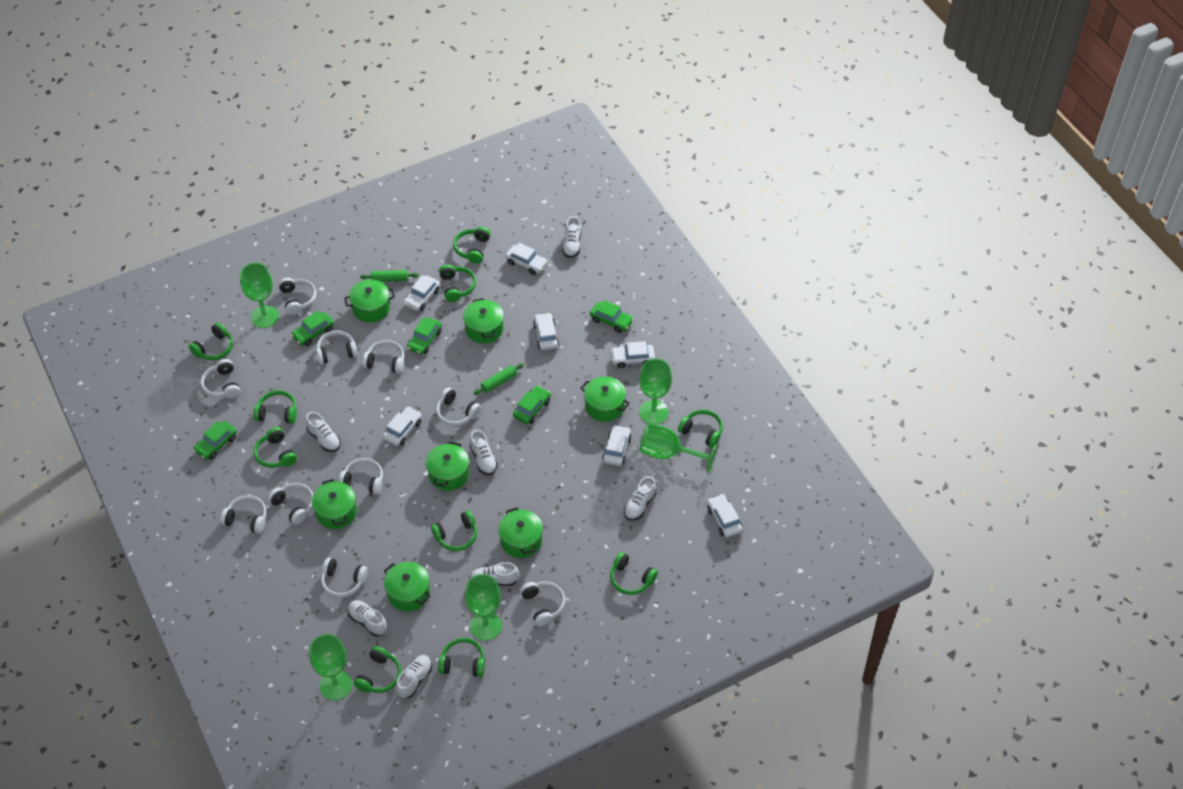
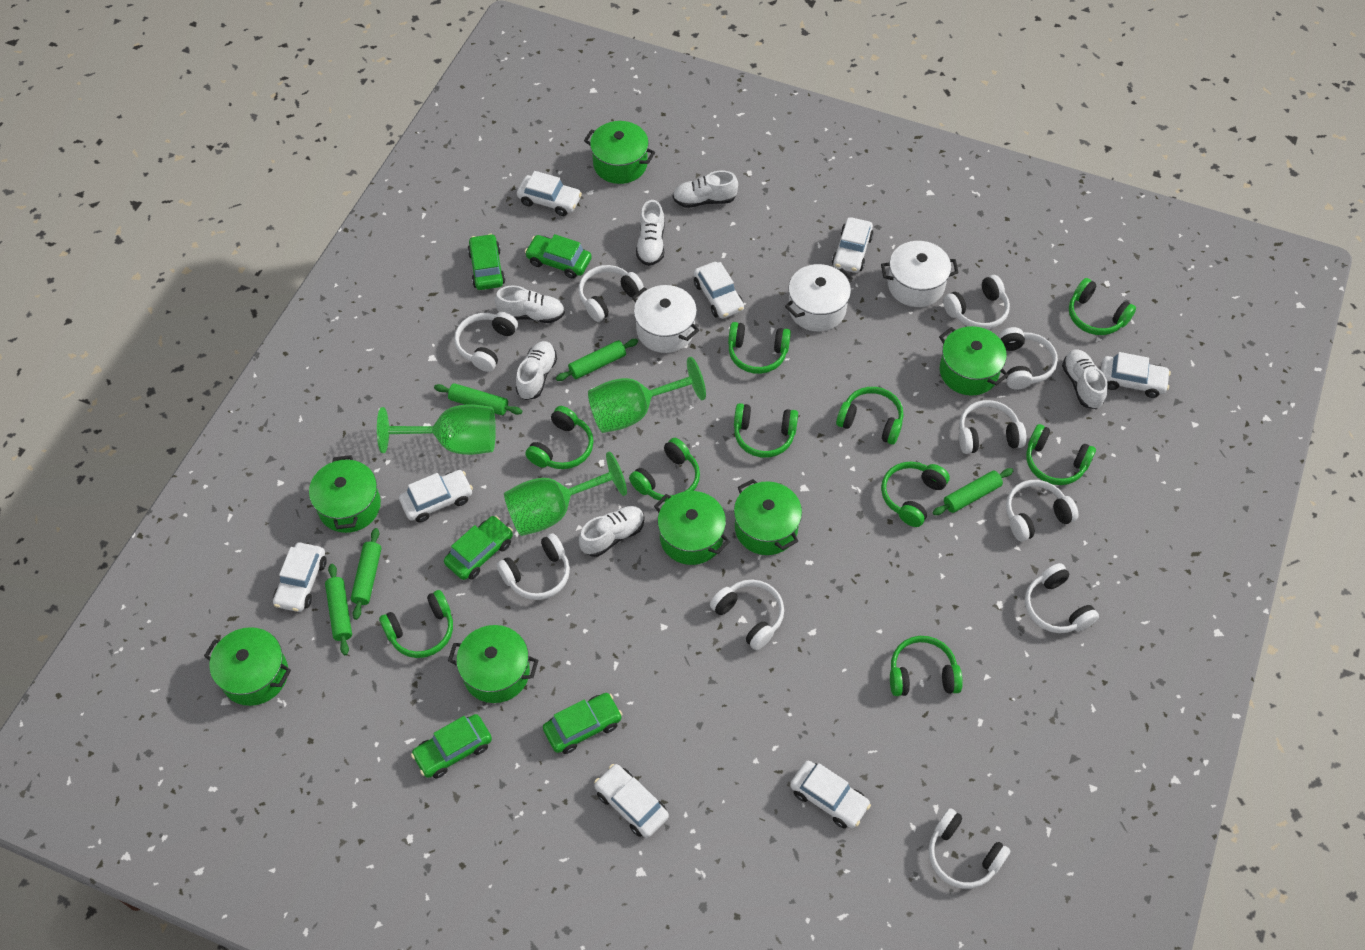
green goblet: [240,263,279,328] [309,634,352,700] [465,574,502,641] [639,359,672,424] [639,424,718,473] = 5 -> [377,404,496,455] [504,452,627,536] [588,357,706,433] = 3
green rolling pin: [360,270,418,282] [473,363,524,395] = 2 -> [325,564,352,655] [351,528,382,620] [434,383,522,415] [556,339,638,381] [933,468,1013,515] = 5
white car: [383,406,422,446] [404,275,440,311] [505,243,548,275] [533,313,559,350] [602,425,631,466] [611,341,655,368] [707,494,743,537] = 7 -> [273,542,326,612] [399,470,473,523] [517,171,582,216] [594,764,669,838] [694,262,744,319] [790,761,871,828] [832,217,874,273] [1101,352,1171,398] = 8
white pot: none = 0 -> [632,285,699,353] [785,264,853,331] [881,241,959,307] = 3
white shoe: [305,412,341,452] [348,600,387,636] [396,655,432,698] [469,430,498,475] [469,562,519,586] [562,216,581,258] [624,476,656,521] = 7 -> [495,286,565,323] [516,341,557,400] [579,506,645,557] [636,200,665,266] [673,171,738,208] [1062,349,1108,409] = 6

